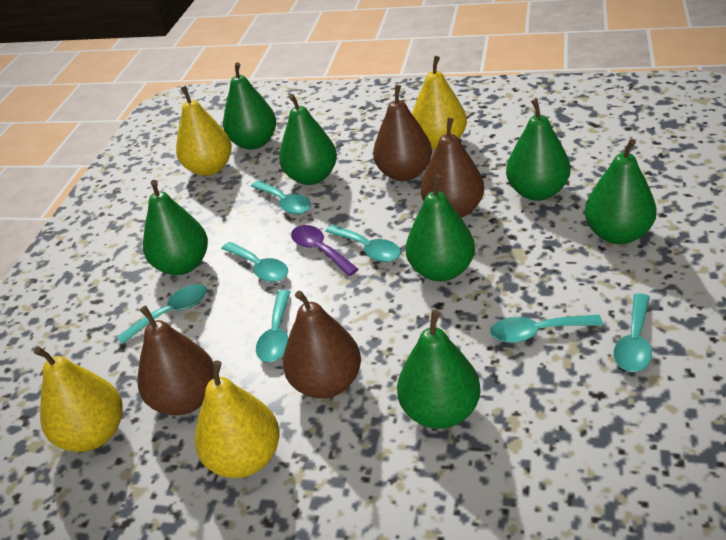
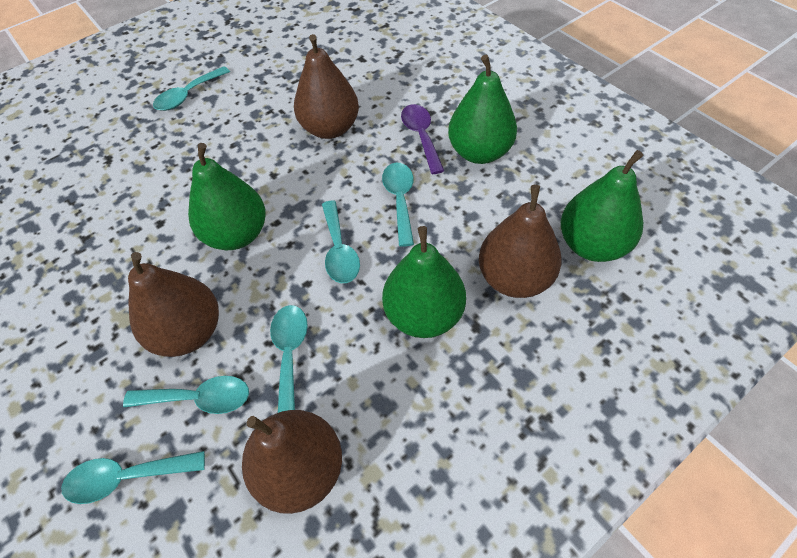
green pear: [143,180,208,275] [223,62,276,150] [279,94,337,185] [397,310,481,429] [406,174,475,281] [506,99,571,201] [585,139,657,244] = 7 -> [188,143,266,250] [382,226,466,338] [448,55,517,164] [561,150,644,262] = 4
turquoise spoon: [117,284,207,345] [221,242,288,282] [251,181,311,214] [256,290,291,362] [325,225,401,262] [491,315,603,343] [614,293,652,372] = 7 -> [61,451,205,504] [123,376,249,414] [153,66,230,111] [270,305,308,413] [322,201,360,283] [382,163,414,247] = 6
yellow pear: [34,347,123,452] [176,86,232,176] [195,361,280,478] [412,56,467,150] = 4 -> none = 0

